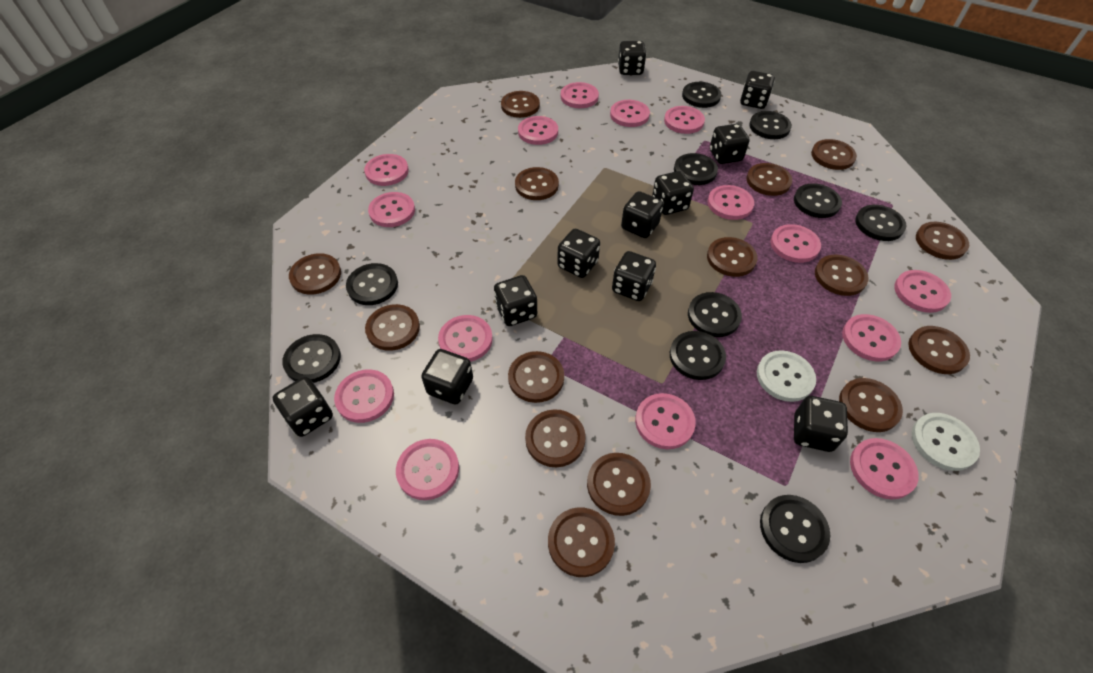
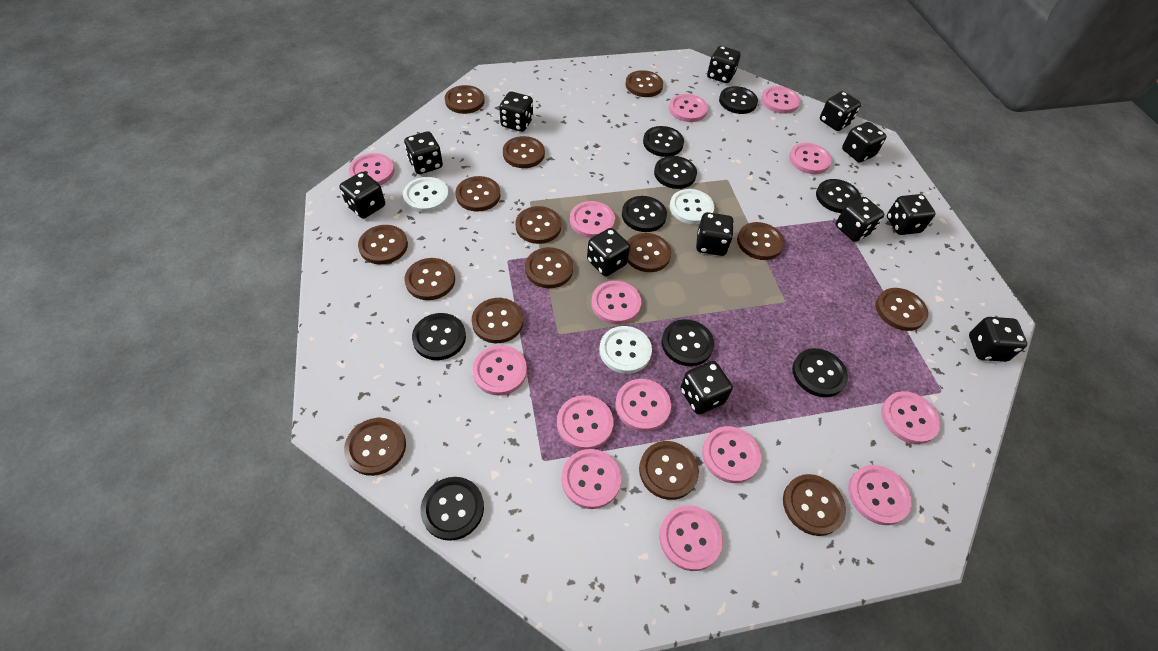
black button: [282,334,341,383] [346,263,398,305] [670,331,726,380] [674,153,718,185] [682,82,721,108] [688,292,742,337] [749,111,792,139] [760,495,830,563] [794,183,842,218] [855,205,907,241] = 10 -> [412,313,466,360] [421,477,484,541] [622,196,667,232] [643,126,684,157] [654,156,697,189] [662,319,714,366] [719,86,758,114] [792,348,848,397] [816,179,861,213] = 9
black dice: [273,377,333,437] [421,349,473,405] [494,275,537,326] [557,229,600,278] [612,251,656,301] [618,41,646,75] [621,191,663,238] [652,171,694,215] [710,124,750,164] [740,71,775,109] [794,396,848,452] = 11 -> [340,172,385,218] [404,131,443,174] [499,92,533,132] [587,228,630,276] [680,361,733,415] [696,212,734,256] [707,46,740,83] [820,91,861,131] [836,197,884,242] [842,122,887,162] [887,194,936,235] [969,317,1027,362] = 12
pink button: [334,369,394,423] [364,154,409,186] [368,192,415,227] [396,439,459,500] [438,315,493,362] [518,116,558,145] [561,82,599,108] [610,100,650,127] [635,393,696,449] [664,106,705,134] [707,185,754,220] [771,224,821,263] [842,314,901,361] [850,438,919,500] [894,270,951,313] = 15 -> [349,153,395,185] [472,345,527,396] [557,395,613,450] [561,449,621,509] [570,201,615,238] [591,281,641,324] [615,379,671,431] [659,505,723,571] [669,94,708,122] [702,426,761,483] [761,86,800,114] [789,143,832,174] [848,465,912,525] [881,391,941,444] = 14
white button: [757,350,816,402] [911,413,980,471] = 2 -> [403,177,449,213] [599,326,652,374] [670,189,714,224] = 3

